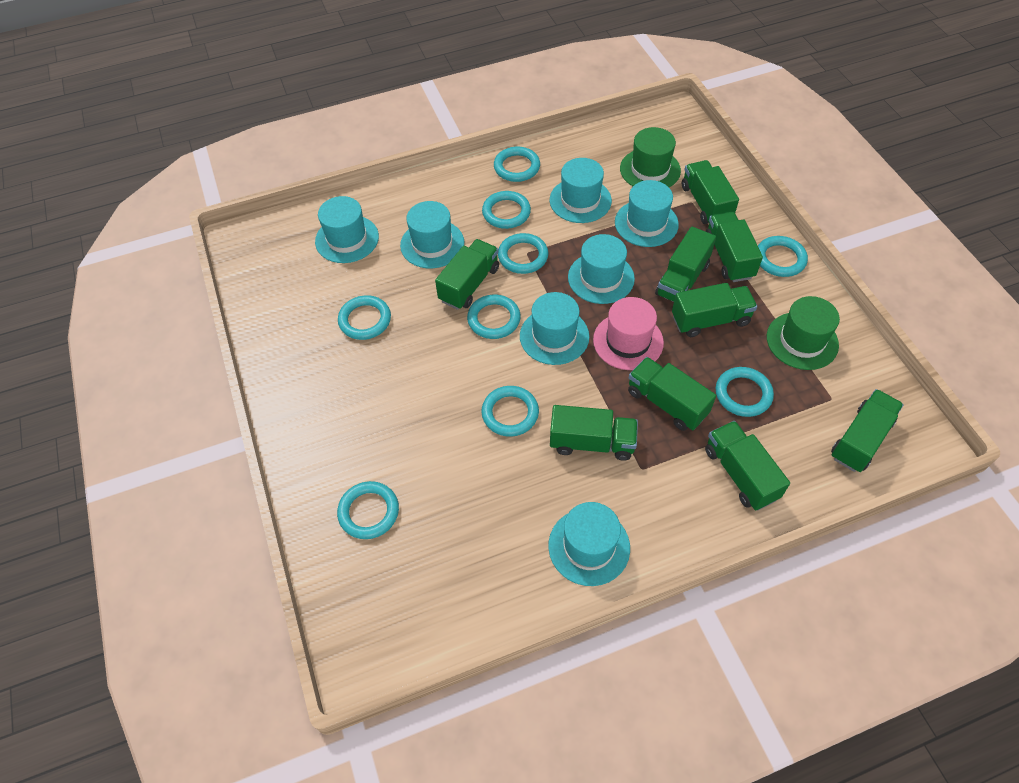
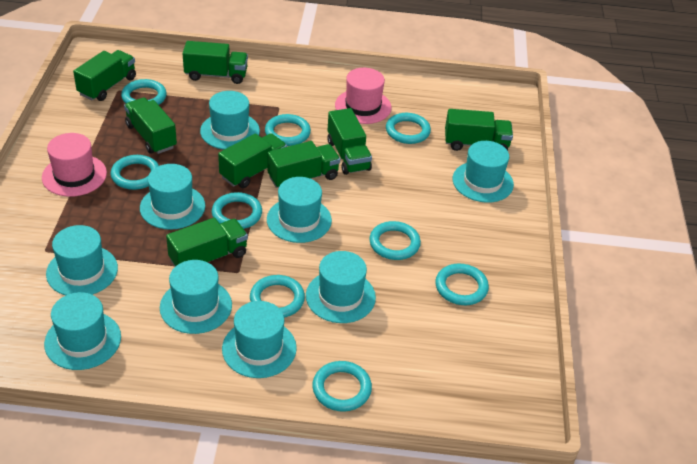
green hat: [620,127,681,187] [767,296,840,370] = 2 -> none = 0
green truck: [435,239,499,310] [550,405,638,461] [628,357,716,431] [655,226,716,302] [672,283,757,337] [682,160,739,224] [705,212,763,282] [705,421,790,510] [831,389,904,472] = 9 -> [73,50,136,101] [124,97,177,154] [166,218,248,267] [183,41,248,84] [218,133,287,188] [268,141,340,188] [327,108,372,175] [445,109,513,151] = 8
pink hat: [593,297,664,370] = 1 -> [42,133,107,197] [335,68,391,124] = 2
turquoise hat: [315,196,379,263] [400,201,464,268] [520,292,589,365] [548,502,630,586] [550,158,612,223] [568,234,635,304] [615,180,679,247] = 7 -> [44,292,121,370] [46,225,118,295] [140,164,205,230] [160,260,232,334] [200,91,260,150] [222,301,297,378] [267,177,332,243] [306,251,376,323] [453,141,514,203] = 9

